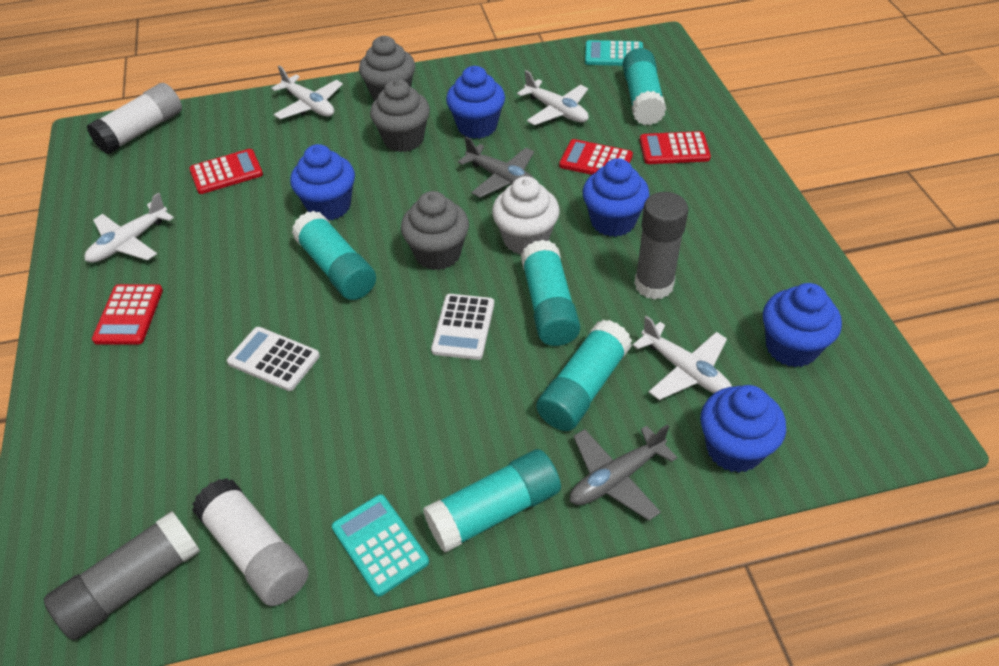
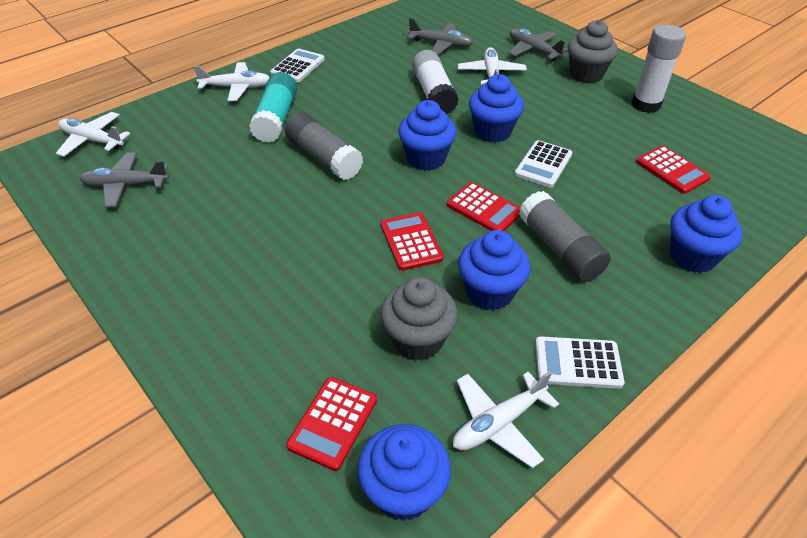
grey cupcake: [359,36,415,101] [370,79,430,152] [401,191,469,270] = 3 -> [380,277,458,361] [568,20,618,83] = 2
grey plane: [458,137,535,198] [570,424,678,521] = 2 -> [79,152,169,208] [408,18,473,55] [509,28,568,61] = 3
turquoise calculator: [332,494,429,596] [585,40,643,66] = 2 -> none = 0
turquoise glue stick: [292,211,376,300] [423,449,561,553] [521,240,580,346] [536,320,632,431] [623,48,666,125] = 5 -> [249,72,297,143] = 1
white calculator: [227,327,320,391] [431,294,494,360] = 2 -> [270,49,325,82] [514,140,572,188] [535,336,624,389] = 3
white cupcake: [492,176,560,254] = 1 -> none = 0

